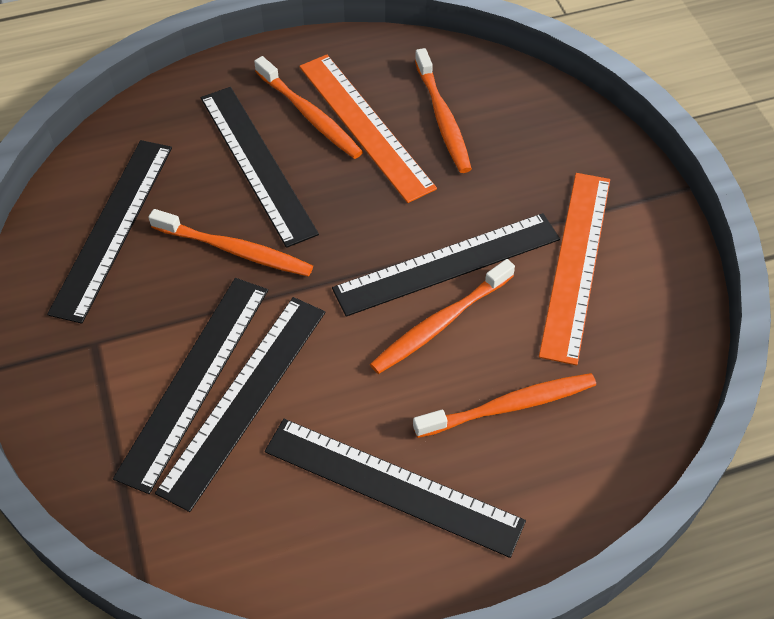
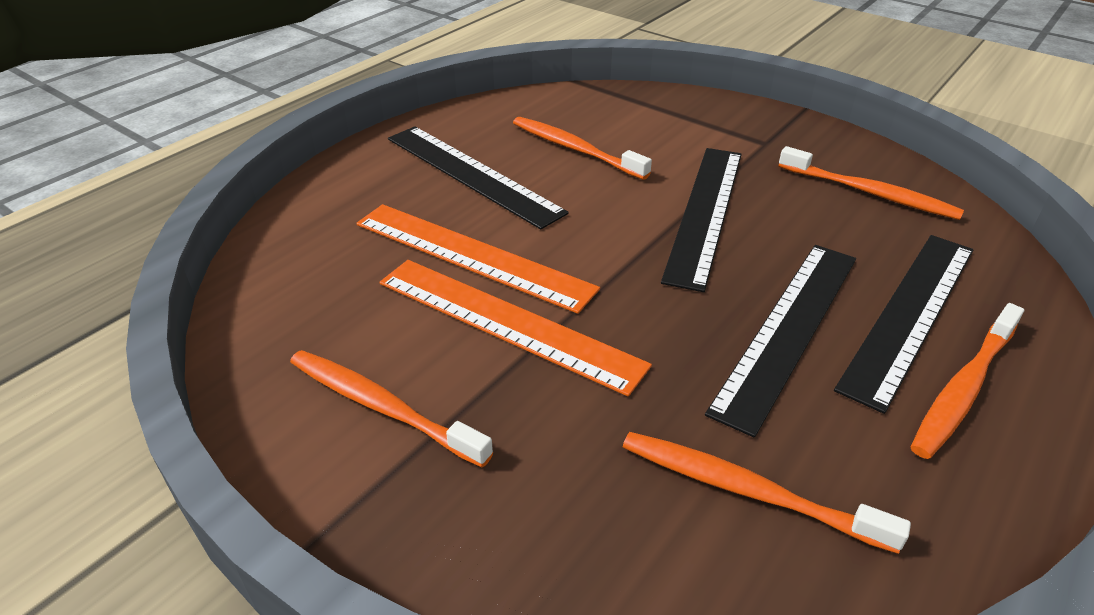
black ruler: [47,140,172,324] [113,278,268,494] [155,297,325,512] [201,87,319,248] [265,419,526,558] [332,213,560,317] = 6 -> [388,126,569,229] [661,148,742,292] [705,245,856,438] [834,235,973,414] = 4

